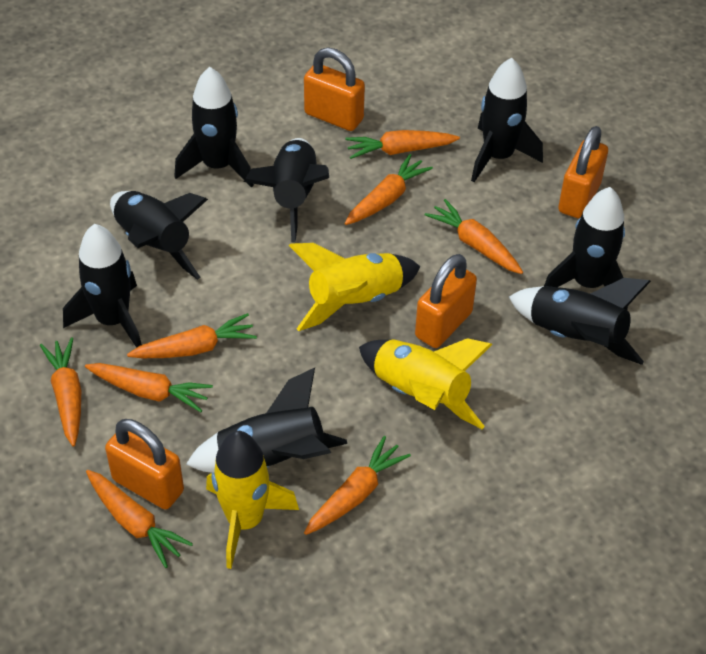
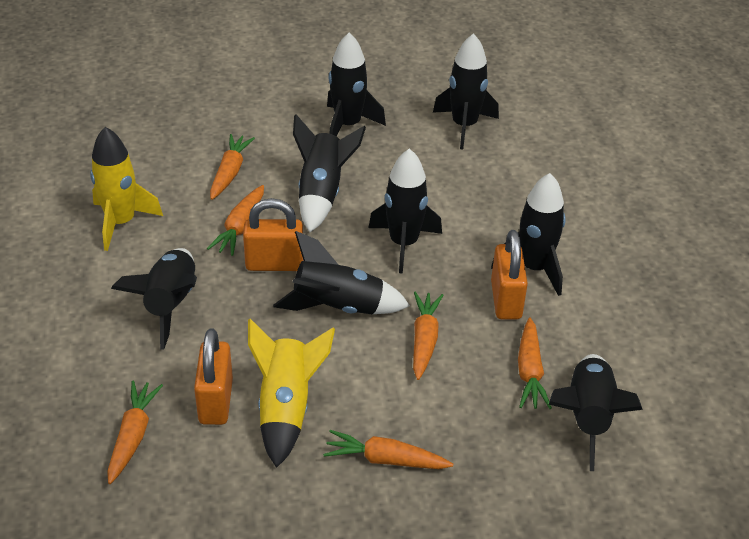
orange carrot: [40,337,81,447] [85,363,213,412] [86,470,193,568] [127,313,257,358] [304,436,411,535] [345,130,460,159] [345,154,433,225] [425,199,523,274] = 8 -> [107,381,163,484] [207,185,264,256] [210,134,255,200] [323,430,453,469] [413,291,443,380] [518,317,552,409] = 6
orange padlock: [105,419,184,509] [304,48,365,131] [415,254,477,348] [558,126,608,219] = 4 -> [194,329,233,425] [243,198,303,271] [491,230,528,319] = 3
yellow rocket: [206,431,299,569] [289,243,420,331] [359,338,493,429] = 3 -> [90,127,163,251] [248,319,335,468] = 2

